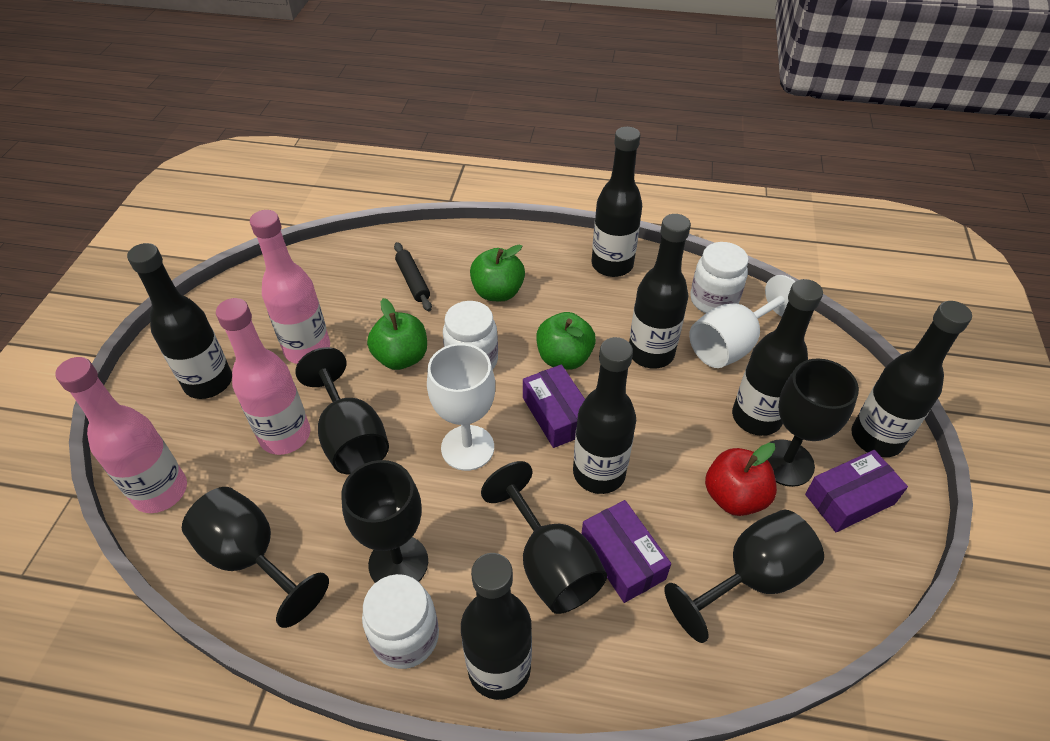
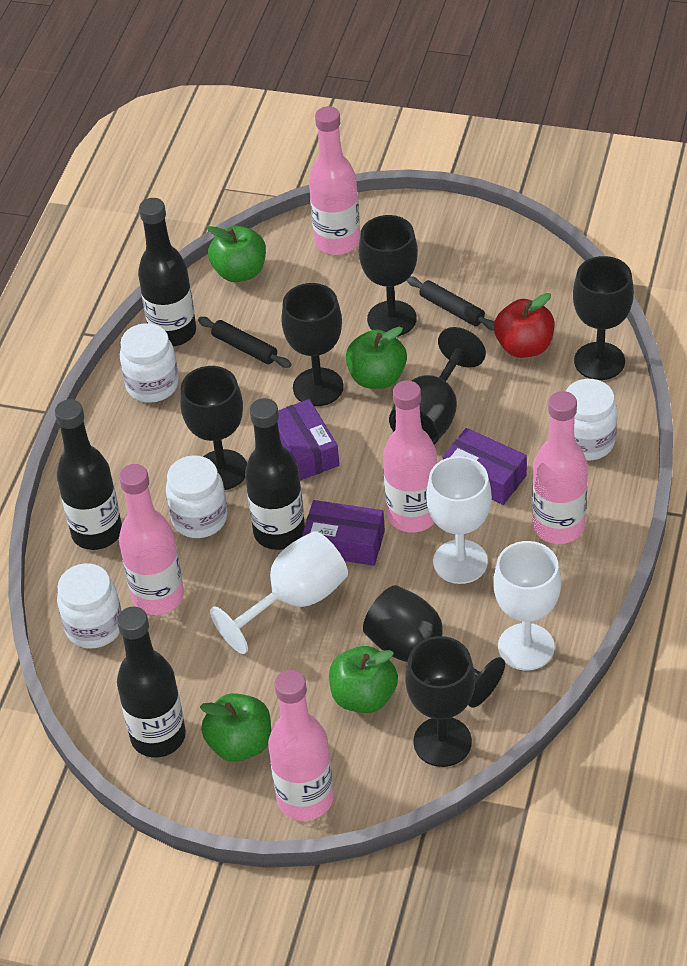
black bottle: [127,243,232,399] [461,553,532,700] [573,337,636,494] [592,127,642,277] [629,214,691,369] [732,279,823,436] [851,301,972,457] = 7 -> [55,399,122,550] [117,607,186,757] [138,198,196,346] [245,398,305,550] = 4
black goblet: [182,487,329,628] [295,347,389,475] [341,460,428,583] [481,461,607,614] [664,510,824,643] [767,358,859,487] = 6 -> [180,366,247,490] [281,283,344,406] [359,215,418,336] [363,585,505,708] [389,327,486,445] [405,636,475,767] [573,256,634,380] = 7
black rolling pin: [394,242,432,311] = 1 -> [198,317,291,368] [407,276,494,331] = 2
green apple: [367,298,427,370] [470,245,525,301] [536,312,596,370] = 3 -> [200,693,271,762] [207,225,266,282] [329,646,398,713] [346,327,407,389] = 4
pink bottle: [55,357,187,513] [216,298,310,455] [250,210,330,364] = 3 -> [119,464,184,615] [268,670,334,821] [309,106,360,255] [383,380,437,533] [532,391,588,544] = 5
white goblet: [427,343,495,471] [689,275,796,368] = 2 -> [210,531,348,654] [426,456,492,584] [493,541,561,670] = 3
white jar: [362,574,439,669] [443,301,498,369] [690,242,749,313] = 3 -> [57,563,121,649] [120,323,179,403] [166,455,228,538] [566,379,617,461] = 4

